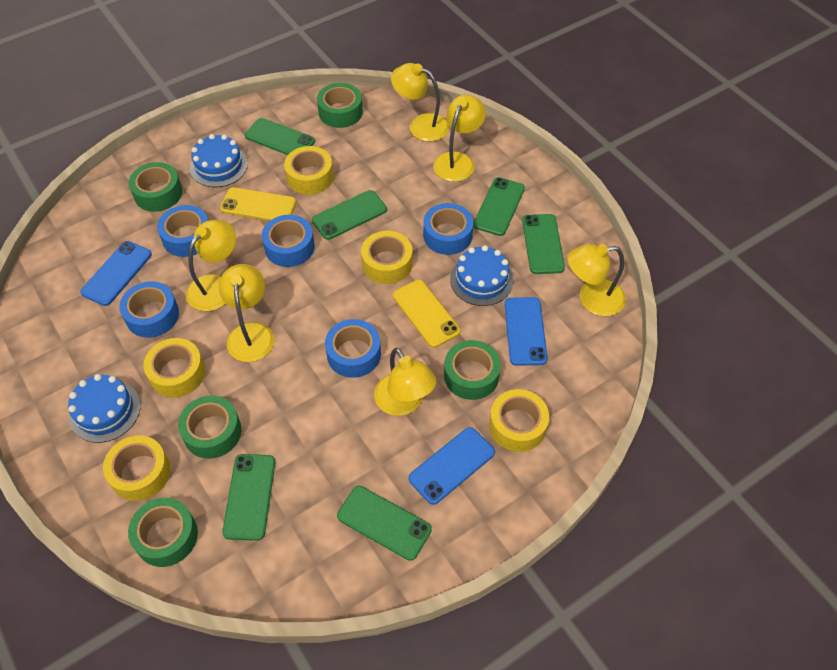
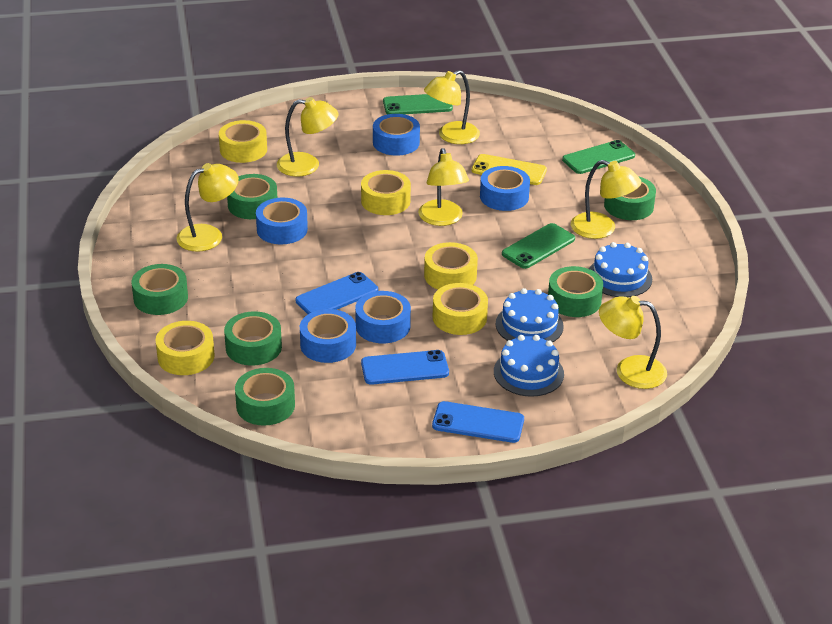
green phone: [222,454,275,541] [245,118,315,155] [312,190,387,240] [337,486,432,561] [473,177,525,236] [522,214,565,274] = 6 -> [383,94,453,114] [502,223,575,269] [562,140,635,174] = 3
green tape: [128,498,198,567] [129,162,182,212] [178,396,241,459] [317,83,363,128] [444,340,501,400] = 5 -> [132,264,188,315] [224,311,282,366] [227,174,277,219] [235,368,295,426] [548,266,603,317] [604,176,656,220] = 6
yellow phone: [220,187,296,221] [393,280,461,348] = 2 -> [472,154,547,185] = 1

